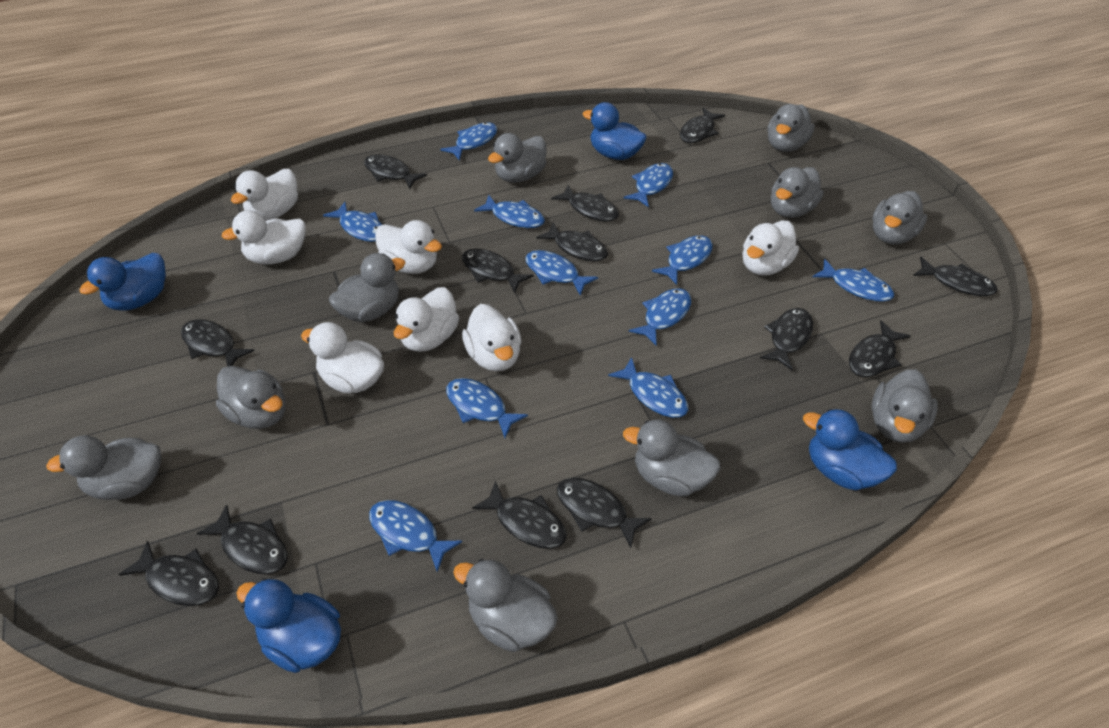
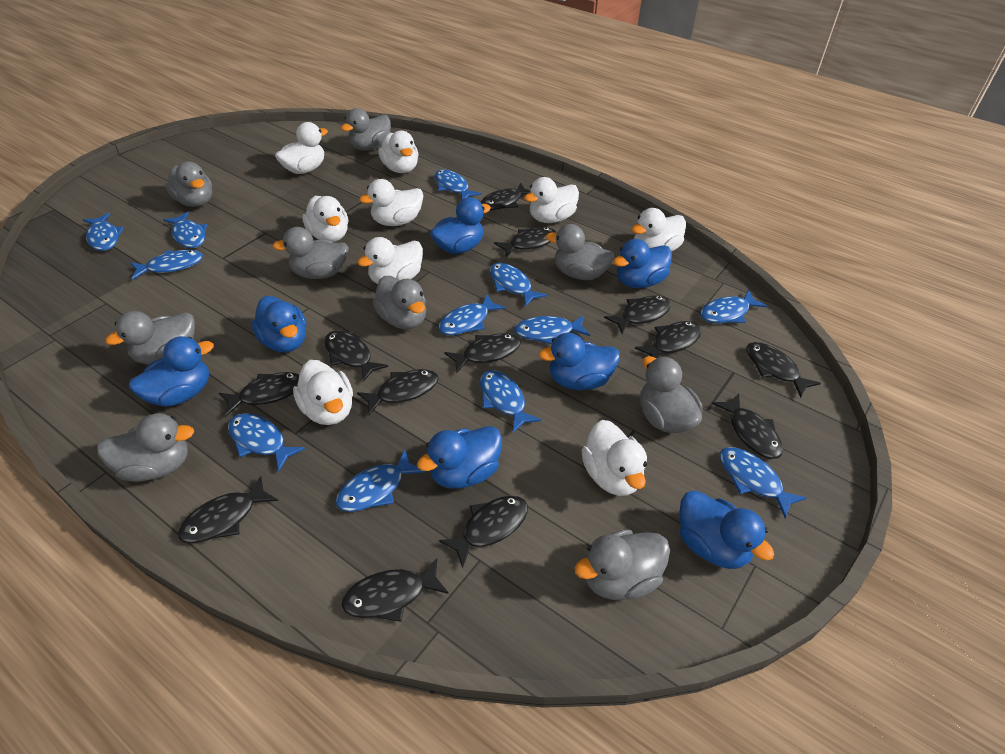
blue duck: [80,253,166,311] [236,578,341,673] [582,102,647,160] [803,409,897,490] = 4 -> [129,336,214,407] [251,296,307,353] [417,426,502,489] [430,197,491,254] [538,333,620,390] [613,239,672,288] [679,490,774,569] = 7
blue fish: [323,202,382,242] [369,500,462,572] [440,122,497,160] [446,378,528,438] [474,195,545,228] [525,250,598,296] [608,357,688,418] [624,163,673,207] [629,288,691,346] [652,235,713,285] [812,259,894,302] = 11 -> [83,213,124,251] [130,250,203,280] [163,212,207,248] [228,413,305,471] [335,450,425,512] [434,169,481,199] [438,294,506,335] [480,370,541,432] [489,263,547,307] [514,315,590,344] [700,290,767,323] [720,447,807,518] = 12
grey duck: [46,435,162,500] [216,366,286,429] [329,253,405,322] [453,559,558,652] [488,133,547,183] [623,419,721,497] [767,104,814,152] [771,167,824,218] [872,191,927,244] [872,369,938,443] = 10 -> [97,413,194,482] [105,311,195,365] [165,161,212,207] [272,227,349,279] [341,108,391,151] [373,276,426,329] [546,224,615,280] [574,529,670,600] [640,356,703,433] = 9
white duck: [221,210,305,265] [231,169,298,221] [301,322,384,393] [375,220,442,274] [394,287,459,352] [462,304,521,371] [742,220,799,276] = 7 -> [275,122,328,174] [293,360,353,425] [302,196,348,242] [357,237,423,284] [359,179,423,226] [378,131,418,173] [524,177,579,223] [581,420,647,496] [631,208,686,251] = 9

